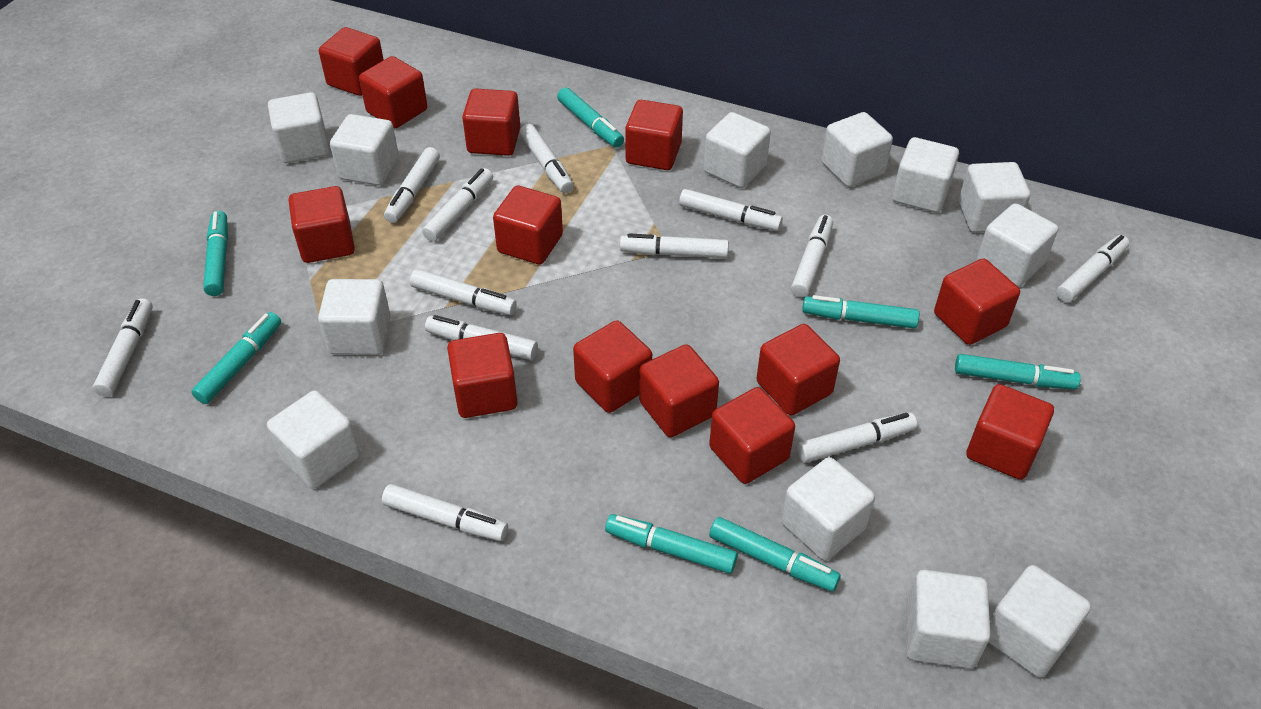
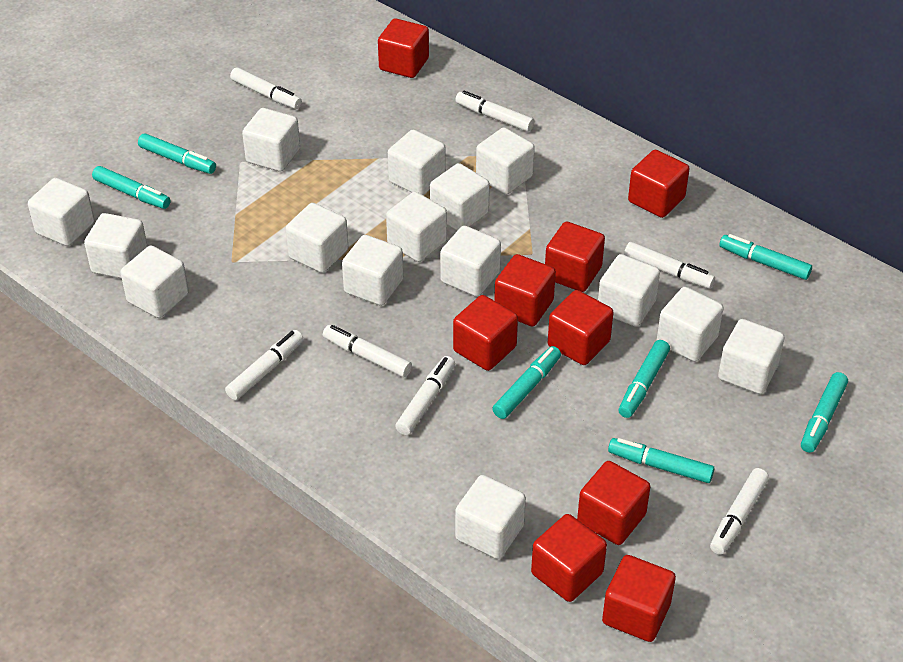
red cube: [289,186,355,263] [319,27,384,96] [359,56,427,128] [447,333,518,418] [462,89,520,156] [493,186,563,265] [573,320,652,413] [626,100,683,170] [639,344,719,437] [709,387,795,484] [756,324,840,415] [934,258,1020,345] [966,384,1054,480] = 13 -> [378,18,429,78] [453,295,518,371] [494,254,556,327] [531,514,607,602] [545,222,605,292] [548,290,614,365] [577,461,650,545] [602,555,676,642] [628,150,689,218] = 9
white cube: [267,390,360,489] [268,92,330,163] [318,279,391,355] [330,114,399,186] [704,112,771,188] [781,457,875,561] [821,112,893,187] [892,137,959,213] [906,570,991,669] [959,162,1030,233] [976,203,1058,287] [988,565,1091,678] = 12 -> [28,178,95,246] [84,213,148,279] [120,246,189,318] [242,108,300,172] [286,203,348,273] [342,235,403,306] [386,192,447,262] [388,130,446,195] [430,163,490,231] [440,226,501,297] [455,475,526,559] [476,127,535,195] [598,254,660,327] [657,287,724,362] [718,319,784,394] = 15
white marker: [93,298,153,397] [382,484,508,541] [384,147,440,223] [410,269,517,315] [422,168,493,242] [425,315,538,360] [520,124,574,193] [620,233,729,258] [679,189,783,231] [791,215,833,297] [797,412,917,463] [1056,235,1129,302] = 12 -> [225,330,303,400] [230,67,302,109] [323,325,412,377] [395,356,455,435] [455,91,534,132] [624,242,715,289] [710,468,769,555] = 7

